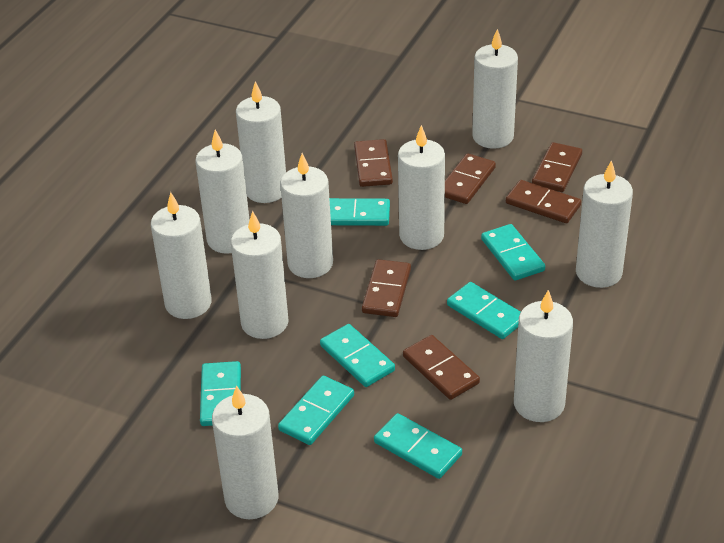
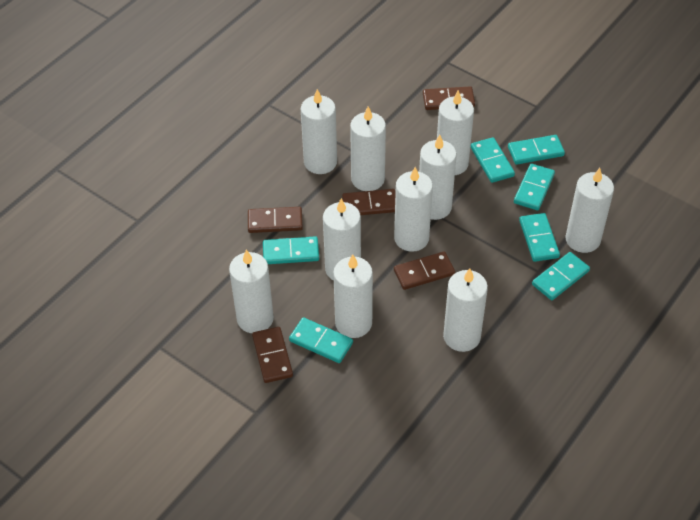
brown domino: [354,139,393,187] [362,259,411,317] [403,335,480,400] [445,153,496,204] [506,180,581,223] [532,142,582,192] = 6 -> [248,207,303,233] [252,327,293,383] [342,189,396,215] [394,252,455,290] [423,86,475,110] = 5

